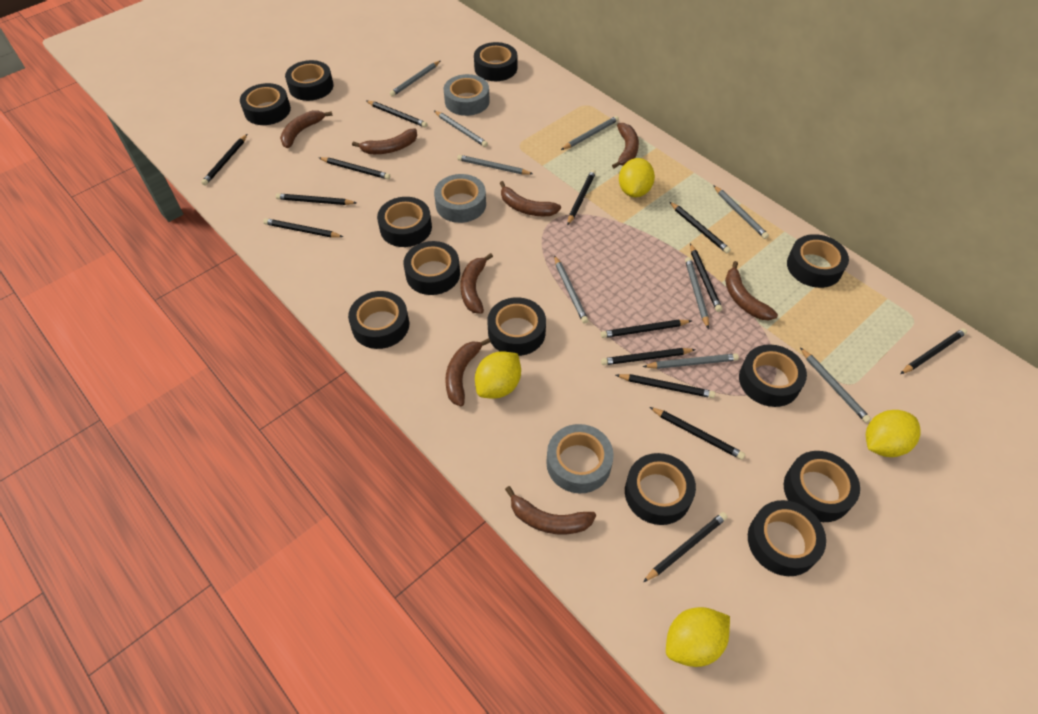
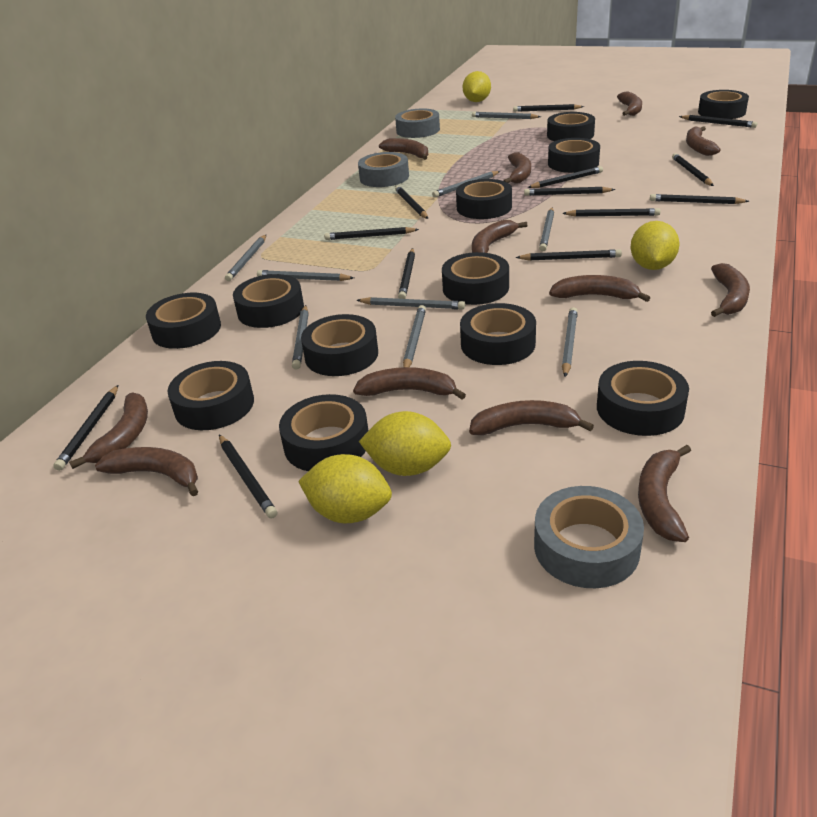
black pencil: [201,134,247,186] [263,218,343,238] [276,193,356,205] [319,157,390,180] [366,101,427,128] [567,170,596,226] [601,319,691,338] [601,348,696,365] [616,374,715,398] [643,512,728,582] [649,407,745,460] [670,202,731,253] [690,243,722,312] [901,328,967,374] = 14 -> [53,385,118,471] [219,435,277,519] [324,227,419,240] [395,186,428,219] [398,248,415,299] [513,104,584,112] [516,249,622,261] [524,187,615,196] [527,166,603,188] [562,208,661,217] [650,194,749,204] [672,153,714,186] [679,115,757,128] = 13
brown banana: [280,110,332,148] [352,128,417,154] [445,338,491,406] [460,253,493,314] [500,181,561,216] [505,486,596,534] [612,123,639,168] [725,261,778,320] = 8 -> [69,392,148,469] [95,447,198,496] [353,367,466,400] [379,138,428,160] [469,400,594,435] [472,220,527,253] [503,152,531,184] [549,275,650,302] [617,91,642,116] [638,445,691,542] [686,126,720,156] [711,263,750,317] = 12

